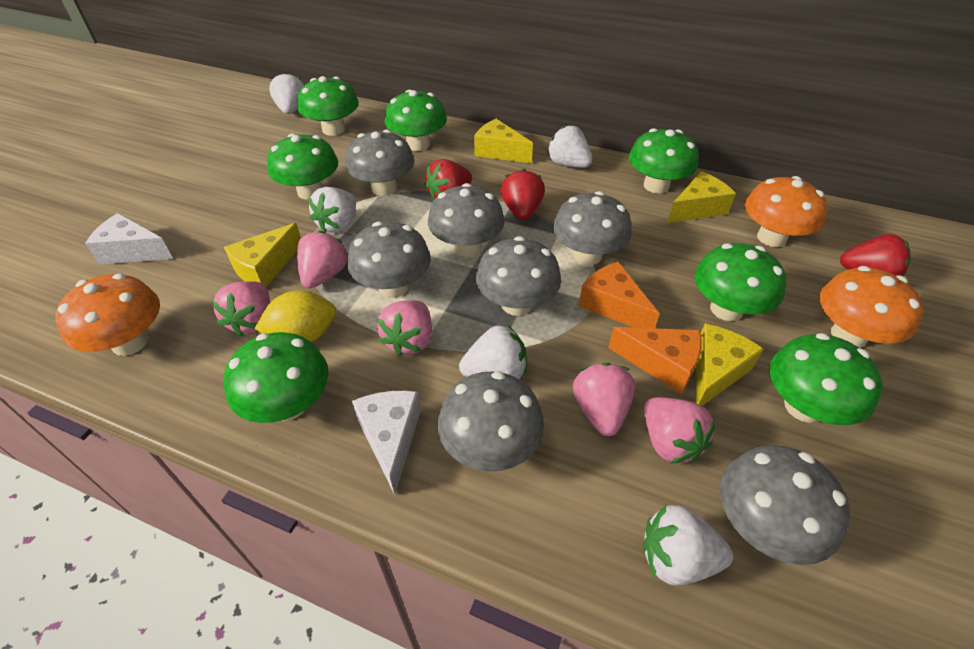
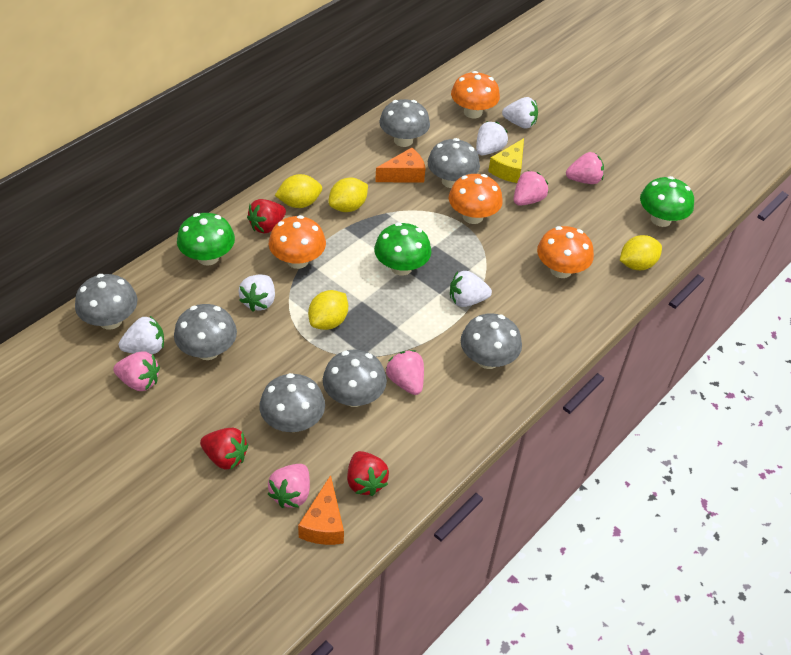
green mushroom: [224,332,329,423] [267,133,338,199] [298,76,359,136] [385,90,447,151] [629,128,699,194] [694,243,786,321] [769,333,882,425] = 7 -> [177,213,235,266] [374,222,431,276] [640,176,694,227] = 3
orange mushroom: [55,274,160,356] [745,176,828,247] [820,266,924,348] = 3 -> [269,215,326,269] [449,174,503,224] [451,71,500,119] [537,226,594,278] = 4
white cheese: [85,213,173,265] [352,391,421,495] = 2 -> none = 0
yellow cheese: [224,223,301,287] [474,119,533,163] [667,171,736,223] [695,324,764,406] = 4 -> [488,138,524,183] = 1
yellow lemon: [255,290,336,342] = 1 -> [275,174,322,208] [308,290,348,330] [328,178,368,212] [620,235,662,270] = 4

